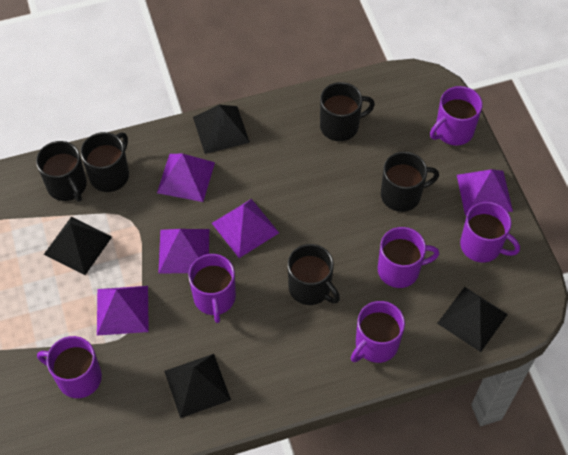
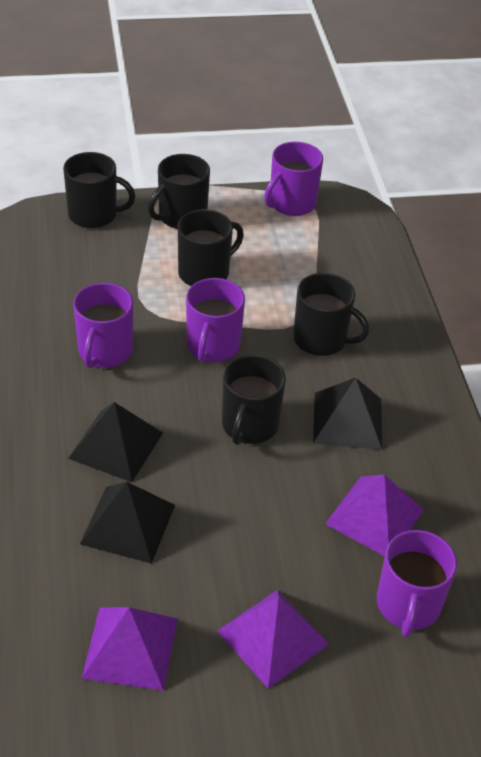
black pyramid: [44,217,112,275] [164,354,231,418] [193,105,250,154] [437,287,508,352] = 4 -> [68,402,163,482] [80,482,175,564] [313,378,382,450] = 3
purple mug: [37,336,102,398] [189,254,236,323] [351,301,405,363] [378,227,439,288] [430,86,483,145] [460,202,520,262] = 6 -> [73,283,133,368] [186,278,245,362] [264,142,323,216] [377,530,457,637] = 4
purple pyramid: [97,286,149,335] [157,154,215,202] [158,229,209,274] [212,199,279,258] [457,169,513,216] = 5 -> [81,607,178,691] [217,590,329,689] [325,475,424,557] = 3

